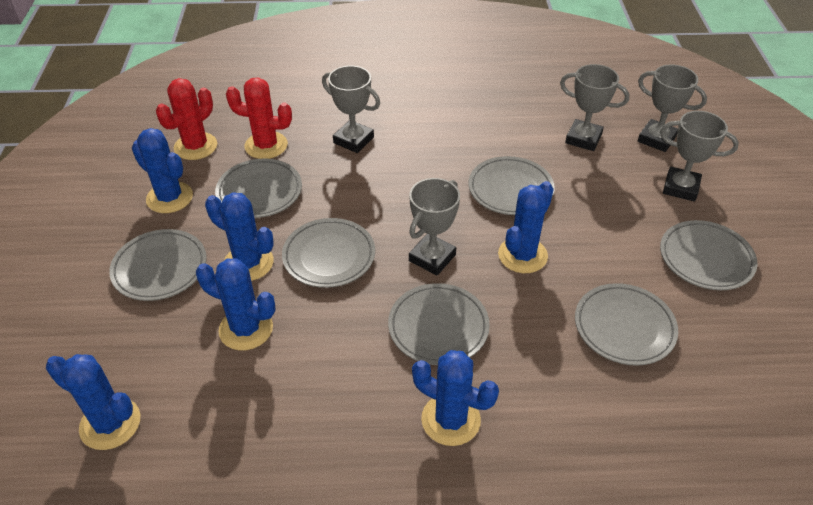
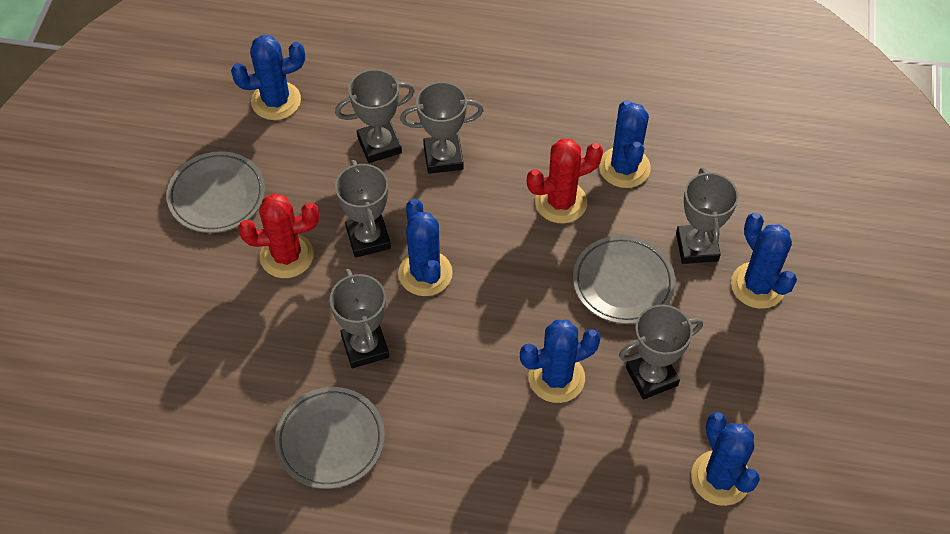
grey plate: [109,229,207,301] [215,159,302,218] [282,218,375,288] [388,283,490,365] [469,156,555,215] [575,283,678,366] [660,220,757,290] = 7 -> [166,151,265,233] [275,387,385,489] [573,235,675,324] = 3
grey trophy: [322,66,380,153] [409,178,460,275] [560,64,629,151] [638,64,707,152] [660,111,739,202] = 5 -> [330,269,389,368] [335,69,415,163] [335,160,391,258] [400,82,484,174] [619,304,703,400] [676,167,739,264] = 6

